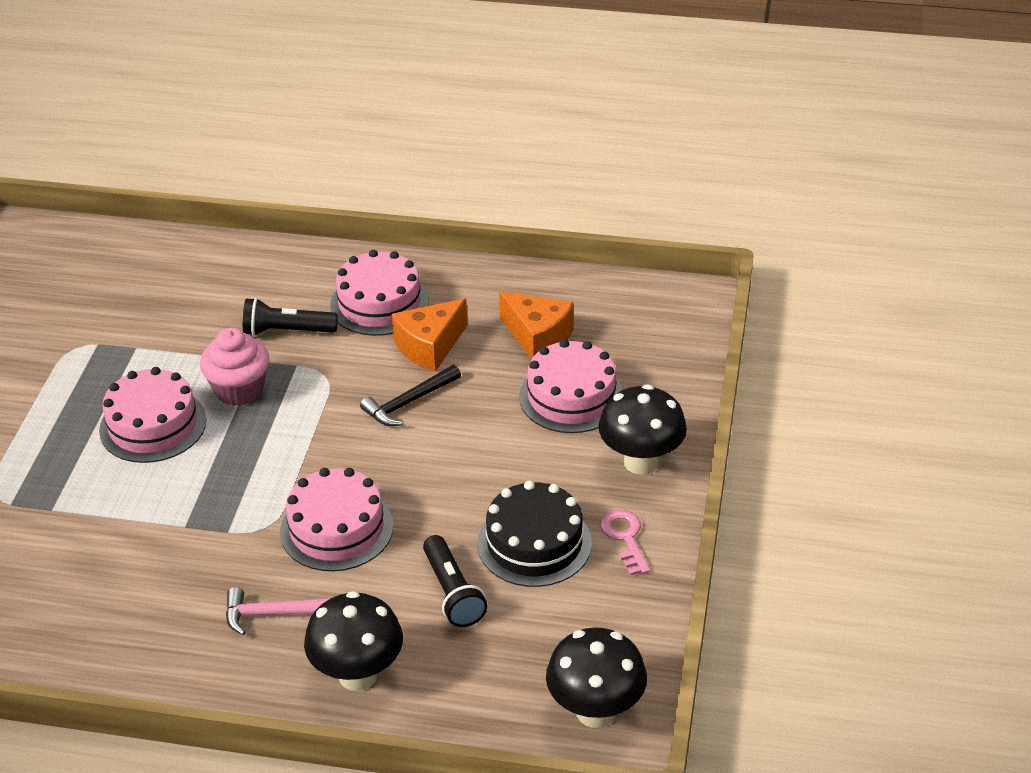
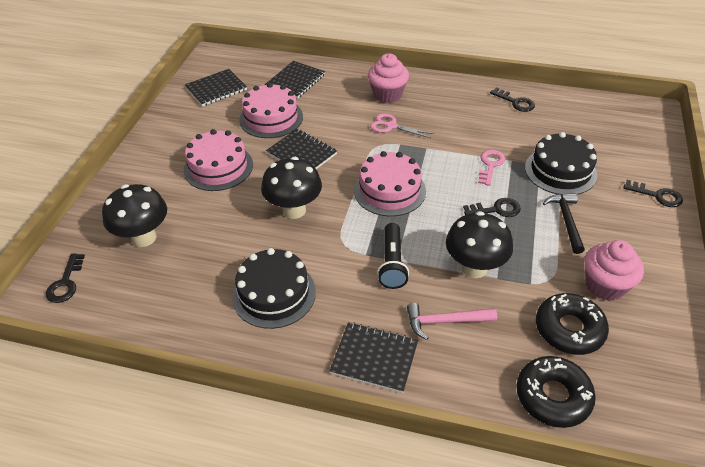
black cake: [478,481,592,587] = 1 -> [232,248,316,329] [525,132,597,195] = 2
black donut: none = 0 -> [516,356,596,428] [536,293,609,355] = 2
black flashlight: [243,298,338,336] [423,535,488,627] = 2 -> [377,223,409,289] = 1
black key: none = 0 -> [46,253,85,303] [463,198,521,217] [490,87,535,112] [623,180,683,207] = 4
black notebook: none = 0 -> [185,69,247,106] [265,61,325,99] [266,129,337,169] [330,322,418,393] = 4
orange cheese: [392,298,467,372] [499,291,574,359] = 2 -> none = 0
pink cake: [99,367,206,463] [280,468,393,571] [330,250,429,336] [519,339,623,433] = 4 -> [184,129,253,191] [239,83,303,138] [354,151,426,216] = 3
pink cupcake: [200,328,270,406] = 1 -> [368,53,409,103] [585,240,644,301] = 2
pink scissors: none = 0 -> [370,113,434,138] = 1

